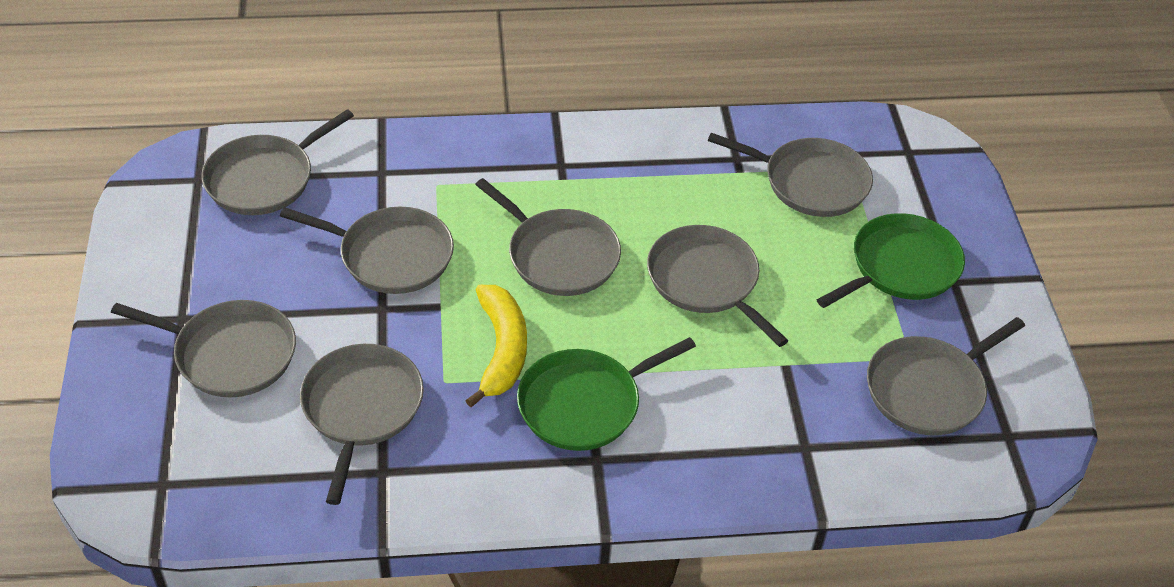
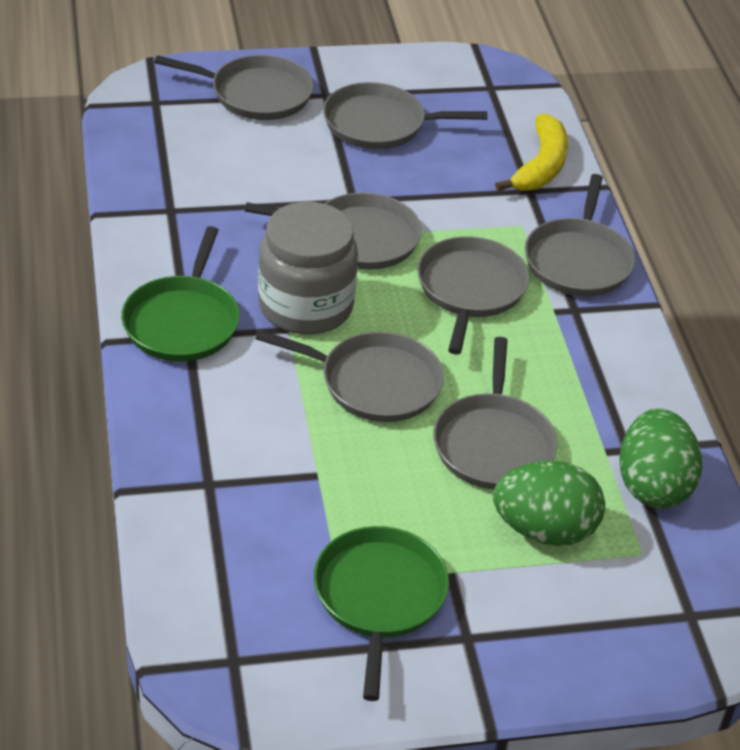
green egg: none = 0 -> [493,461,605,546] [619,408,702,508] = 2
grey jar: none = 0 -> [258,202,358,335] = 1
grey pan: [111,300,296,398] [202,109,354,215] [280,207,454,294] [300,344,424,505] [475,178,621,296] [647,225,789,347] [708,133,873,217] [867,317,1025,435] = 8 -> [154,55,314,120] [245,193,422,270] [255,330,444,422] [323,82,487,149] [417,236,530,355] [433,337,557,489] [525,174,635,296] = 7

